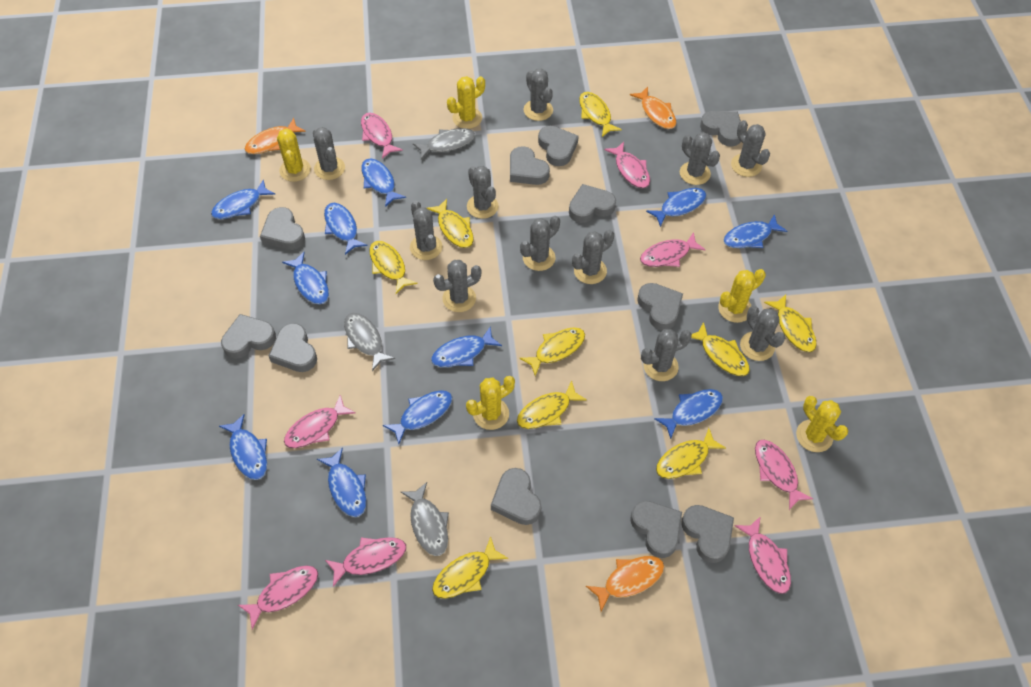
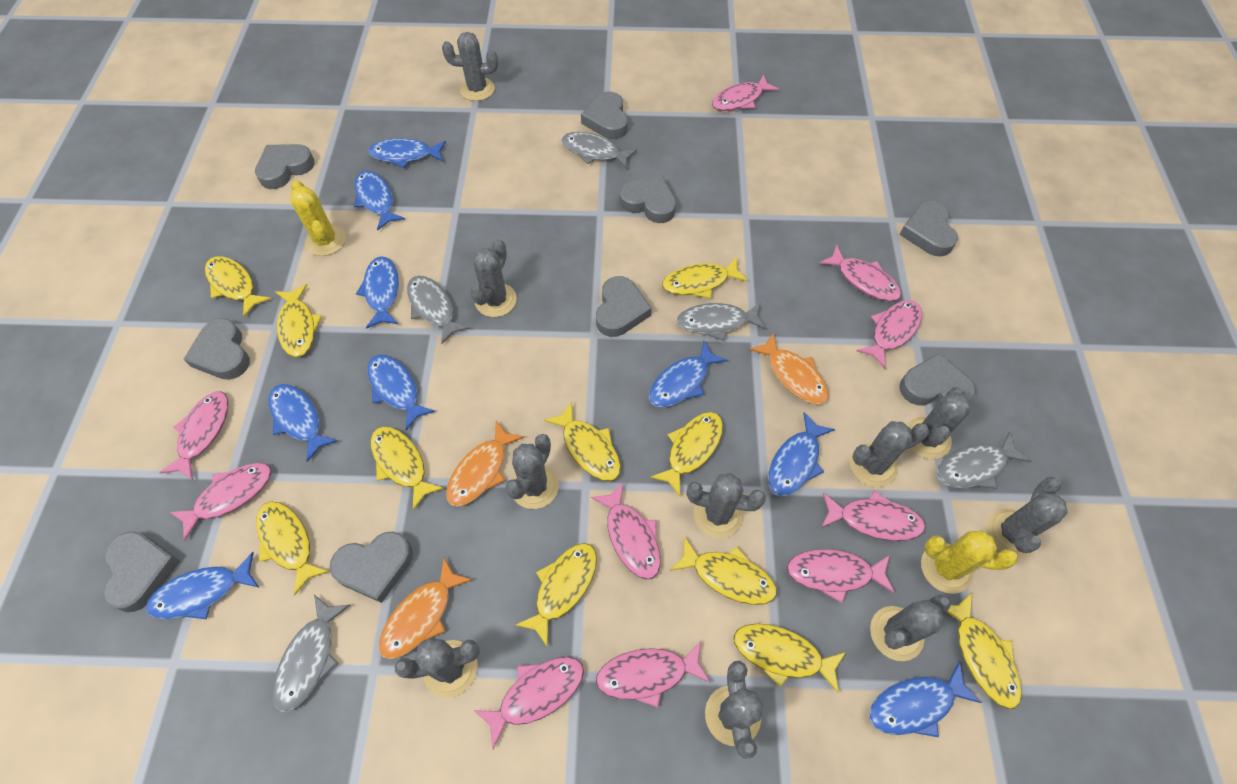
blue fish: [211,180,275,219] [219,414,267,480] [282,252,329,305] [317,447,366,517] [324,203,368,255] [361,158,406,207] [383,390,452,444] [431,326,502,367] [646,188,706,227] [654,389,723,439] [724,214,787,248] = 11 -> [146,552,260,619] [269,384,338,462] [354,171,405,231] [356,256,399,329] [367,354,436,430] [368,138,446,168] [649,341,728,407] [768,412,835,497] [869,661,982,737] = 9
grey cactus: [313,127,345,180] [410,201,442,260] [433,260,482,312] [467,166,499,219] [520,216,560,271] [524,69,553,121] [572,230,614,284] [641,329,692,381] [680,132,720,185] [731,120,770,177] [740,306,786,361] = 11 -> [395,638,480,698] [442,32,498,101] [470,239,517,317] [505,434,559,509] [686,473,766,538] [705,661,763,759] [850,421,929,487] [870,594,950,661] [906,387,971,459] [987,477,1068,557] = 10
grey fish: [344,313,395,371] [401,482,449,556] [413,128,475,160] = 3 -> [273,595,350,712] [407,276,470,344] [562,132,637,169] [677,302,766,341] [937,432,1031,489] = 5
grey heart: [221,314,276,359] [260,207,305,250] [269,323,317,372] [491,468,542,525] [510,146,550,185] [538,126,579,166] [569,184,616,223] [630,501,682,558] [637,283,683,330] [681,505,734,563] [700,111,741,147] = 11 -> [103,531,180,612] [183,318,250,380] [255,144,315,189] [330,532,413,603] [581,92,628,139] [596,276,652,337] [620,176,676,223] [899,353,976,405] [900,201,958,257] = 9
pink fish: [238,565,318,630] [284,394,356,448] [325,537,406,587] [361,113,403,159] [604,142,650,188] [640,232,706,267] [735,516,791,594] [755,440,813,510] = 8 -> [159,391,228,480] [170,463,271,541] [473,657,584,749] [591,483,661,580] [596,641,711,707] [712,74,779,111] [787,549,895,603] [819,245,901,301] [821,491,926,541] [857,300,922,369] = 10
yellow cactus: [277,128,311,182] [447,76,485,129] [466,376,515,430] [718,269,766,323] [796,396,848,452] = 5 -> [290,180,346,256] [921,530,1018,594] = 2
yellow fish: [370,241,418,294] [427,199,474,248] [432,536,508,599] [517,381,587,429] [519,327,585,376] [579,92,622,137] [656,428,726,479] [691,322,750,376] [764,295,817,352] = 9 -> [205,256,271,317] [256,502,330,596] [275,284,322,357] [371,427,444,510] [515,543,597,647] [544,401,621,481] [650,412,723,496] [662,257,748,298] [670,536,777,605] [734,624,846,693] [946,592,1022,709] = 11

